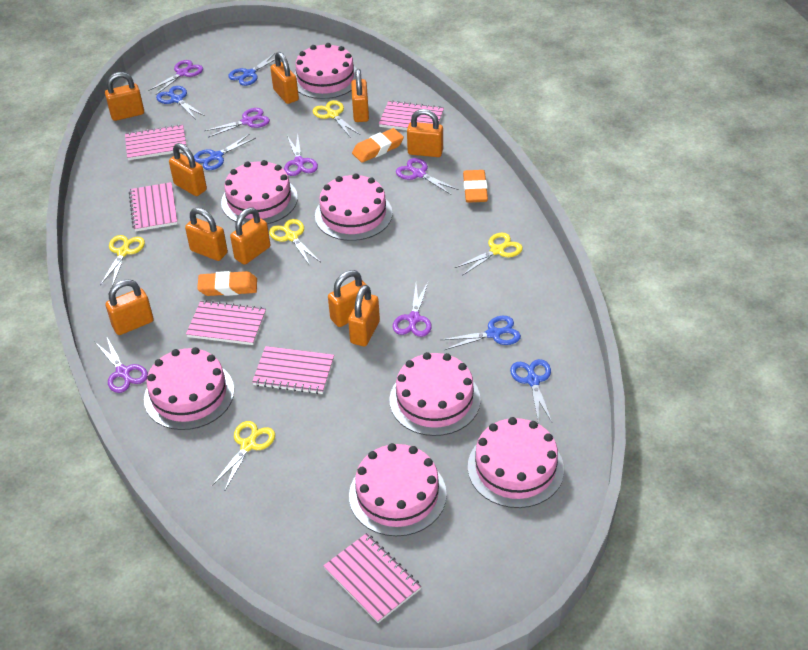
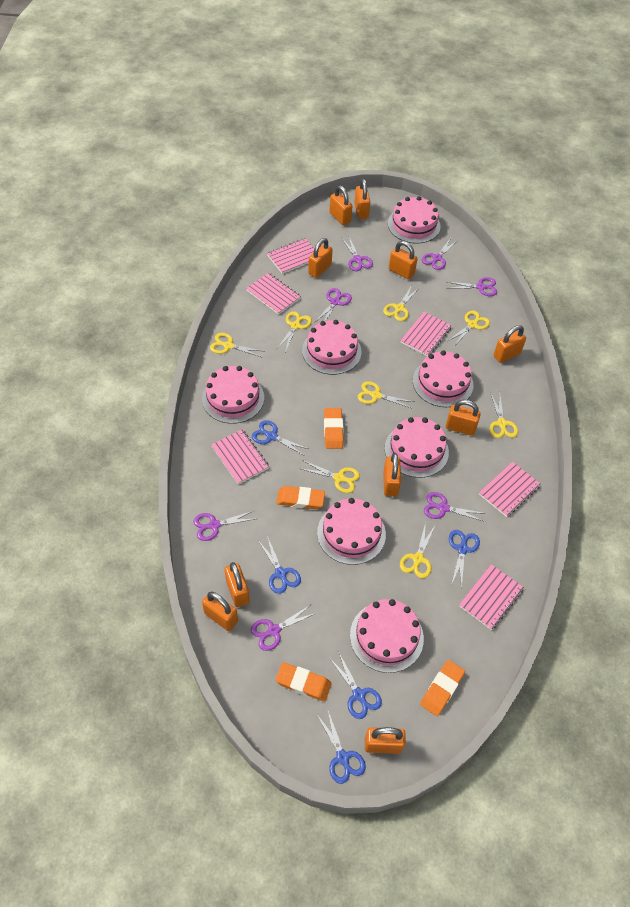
orange eraser: [197,271,257,296] [352,128,404,163] [463,170,488,203] = 3 -> [275,662,332,702] [276,486,325,509] [324,408,343,449] [420,660,465,716] = 4
purple scissors: [94,338,148,393] [148,60,203,95] [204,108,270,138] [284,134,318,176] [393,282,432,337] [396,158,459,195] = 6 -> [193,510,255,541] [251,605,316,651] [314,288,352,323] [341,237,373,271] [422,238,457,270] [424,492,486,522] [446,277,497,296] = 7
yellow scissors: [100,235,145,286] [212,421,275,490] [269,219,320,266] [313,100,360,138] [455,233,523,276] = 5 -> [210,333,263,357] [277,312,312,352] [299,461,360,493] [357,381,414,409] [383,285,420,321] [400,522,436,578] [448,311,490,345] [490,392,518,438] = 8

